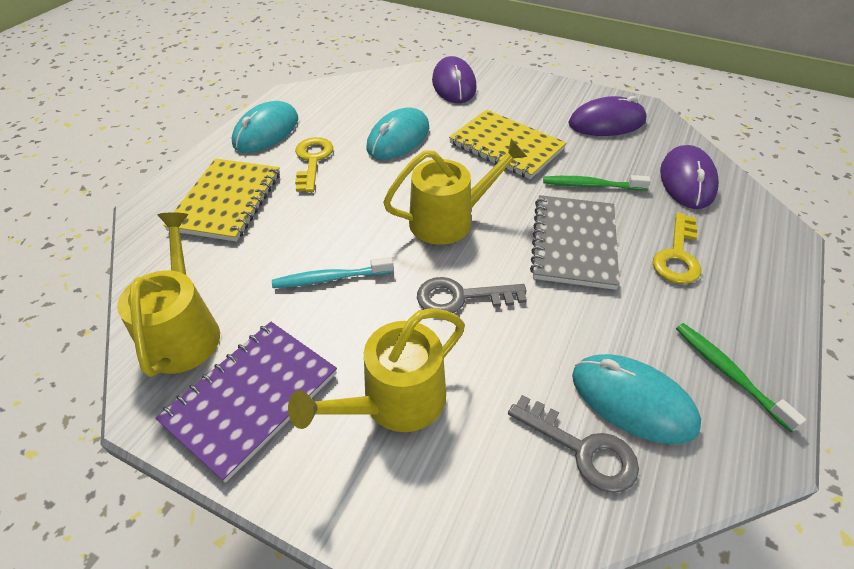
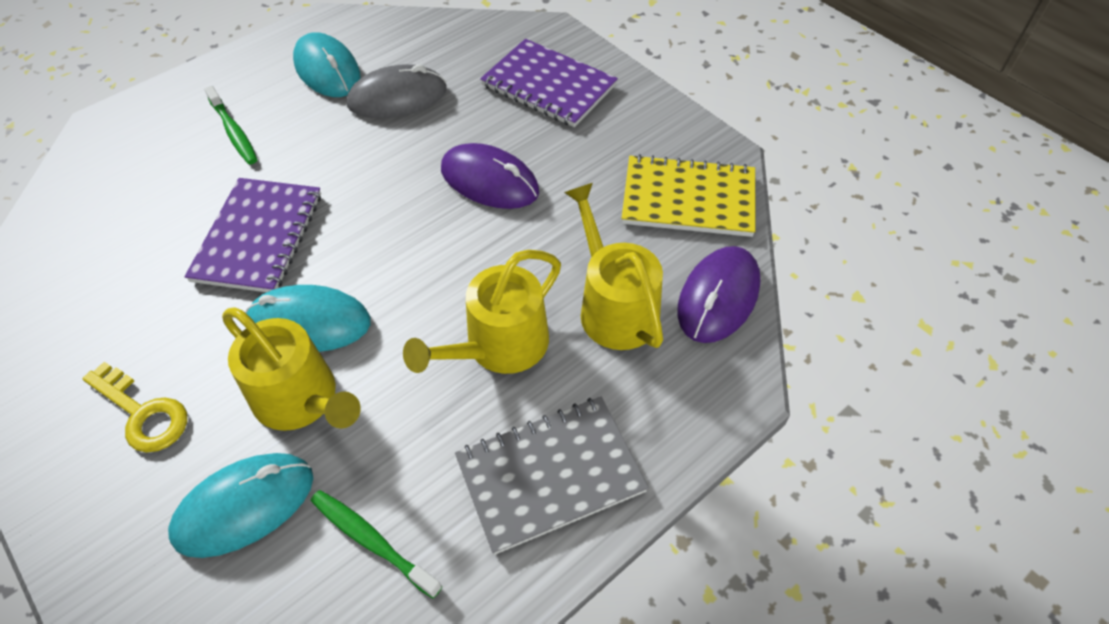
grey key: [417,277,527,313] [508,395,639,493] = 2 -> none = 0
grey mouse: none = 0 -> [347,64,447,118] = 1
purple mouse: [432,56,476,103] [569,96,647,136] [660,145,719,209] = 3 -> [441,143,539,209] [678,246,760,343] = 2
purple notebook: [155,322,337,483] = 1 -> [184,178,321,292] [480,39,618,127] = 2
turquoise toothbrush: [272,257,394,288] = 1 -> none = 0
yellow key: [295,137,333,192] [653,213,701,284] = 2 -> [82,362,187,452] = 1
yellow notebook: [163,159,280,242] [449,110,566,179] = 2 -> [621,154,756,237] = 1

